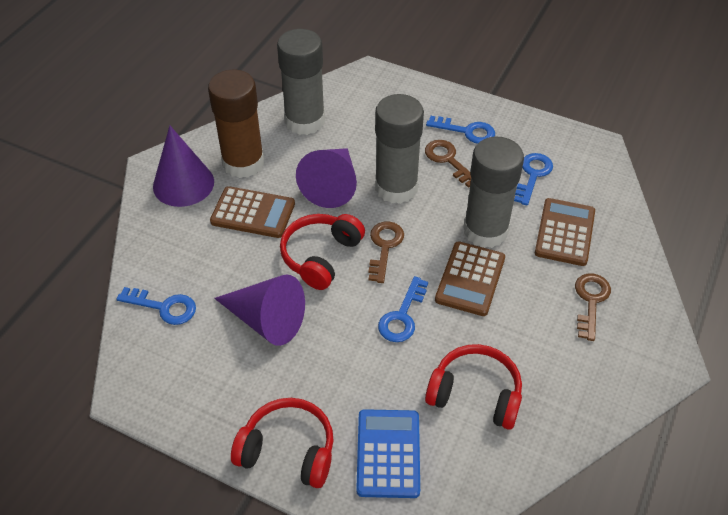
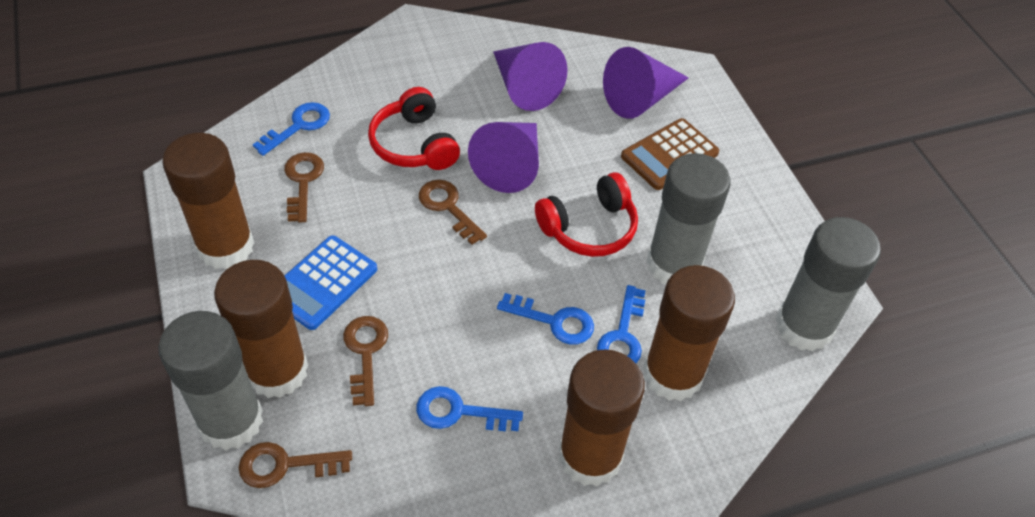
brown calculator: [210,186,295,238] [435,241,505,316] [535,198,595,266] = 3 -> [621,118,719,190] = 1
brown glue stick: [208,70,264,178] = 1 -> [162,133,254,269] [214,260,308,398] [559,349,645,486] [643,265,735,401] = 4
brown key: [369,221,404,283] [425,140,471,188] [575,274,611,341] = 3 -> [239,442,352,488] [284,152,324,223] [343,316,388,406] [419,180,487,245] = 4
red headphones: [231,398,334,488] [280,214,365,290] [425,344,522,430] = 3 -> [368,87,460,170] [535,172,638,257] = 2

